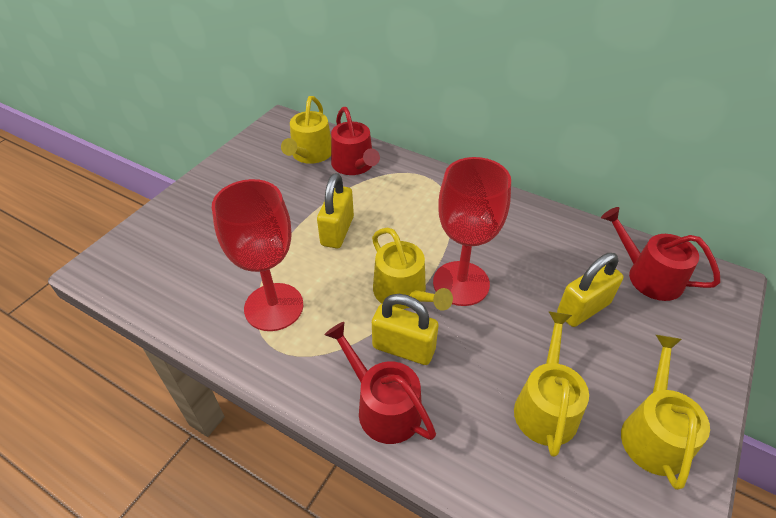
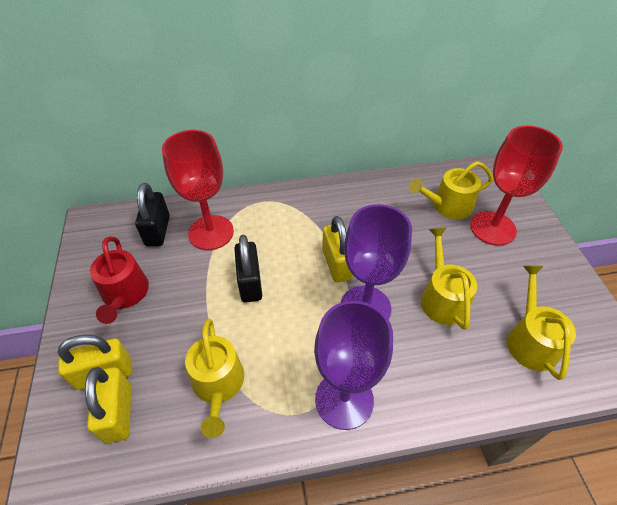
black padlock: none = 0 -> [135,183,170,247] [234,235,262,303] = 2
purple goblet: none = 0 -> [314,301,393,430] [341,204,412,320] = 2
red watering can: [324,322,436,444] [331,107,380,175] [601,207,721,301] = 3 -> [90,236,149,324] = 1

